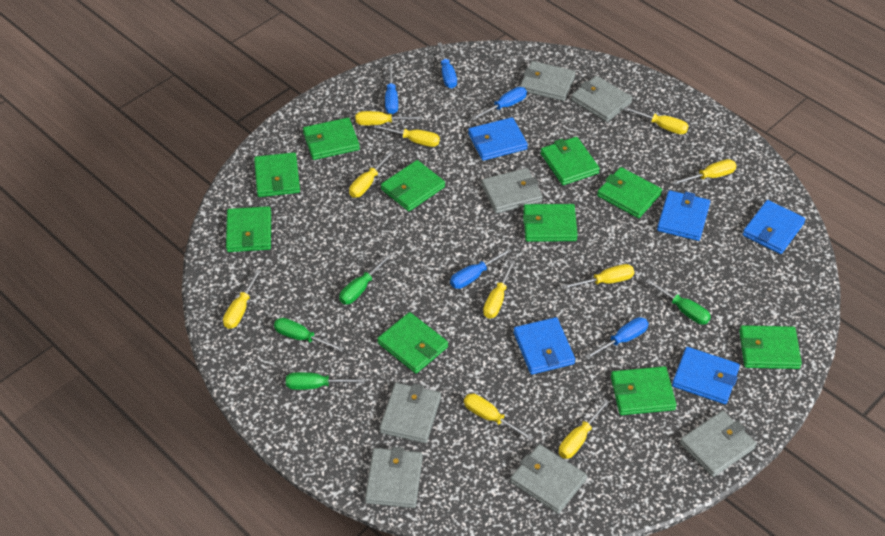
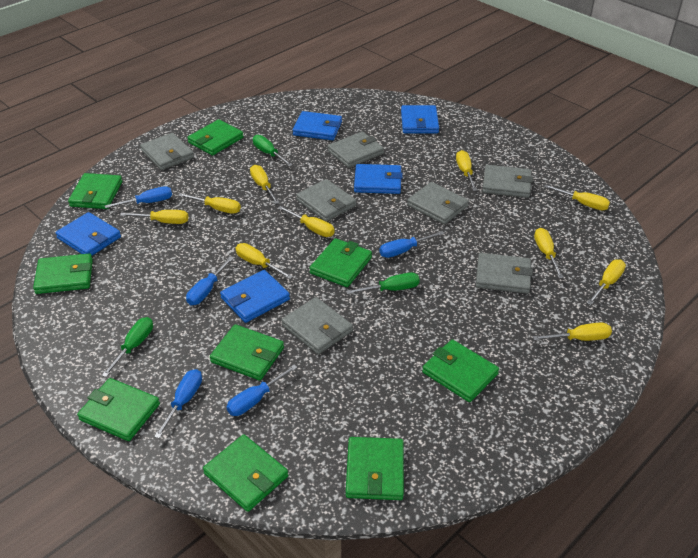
green screwdriver: [274,318,344,352] [286,372,365,390] [339,254,392,305] [646,279,711,325] = 4 -> [102,317,153,377] [253,135,293,167] [346,272,420,294] = 3
green wallet: [226,206,271,252] [254,152,300,197] [303,118,360,160] [377,312,448,374] [381,160,445,211] [523,204,578,242] [540,137,600,185] [597,167,662,218] [611,366,677,415] [739,325,802,369] = 10 -> [33,253,93,294] [68,173,122,209] [77,378,160,441] [187,119,244,156] [203,434,288,512] [210,324,284,380] [310,238,372,287] [346,437,404,500] [422,339,499,402] = 9

